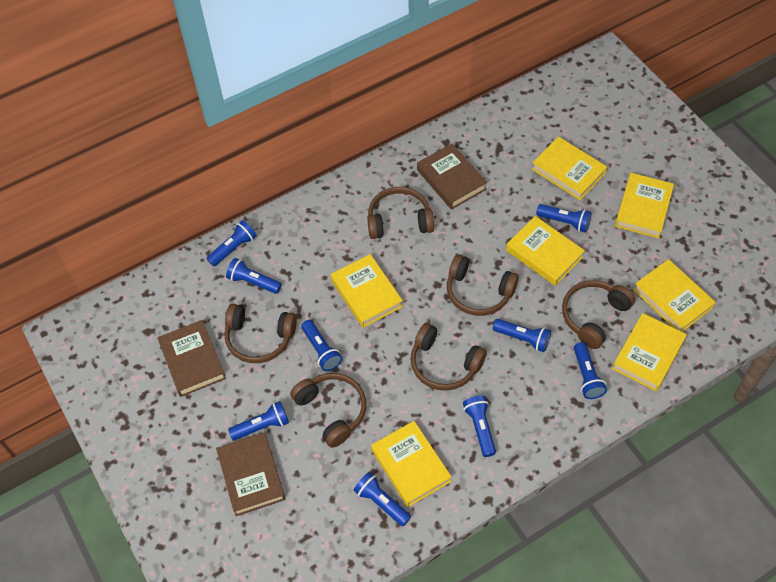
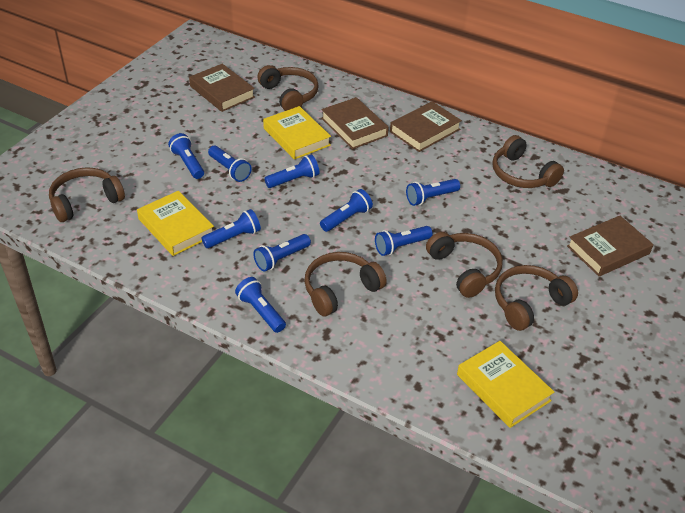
brown book: [158,320,226,397] [216,432,285,516] [417,144,487,210] = 3 -> [189,64,255,112] [321,97,389,149] [390,101,462,152] [567,216,653,276] = 4
yellow book: [331,254,403,328] [371,421,452,507] [506,216,585,286] [532,136,607,200] [612,313,687,391] [615,173,674,238] [633,259,716,332] = 7 -> [137,191,214,256] [263,106,331,160] [457,341,554,428] = 3

